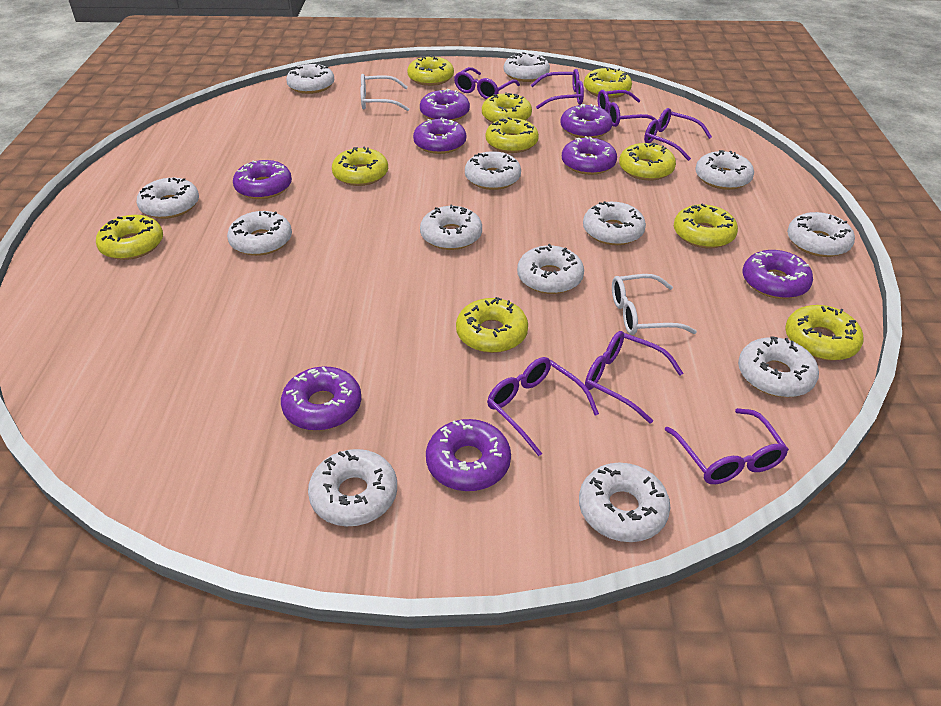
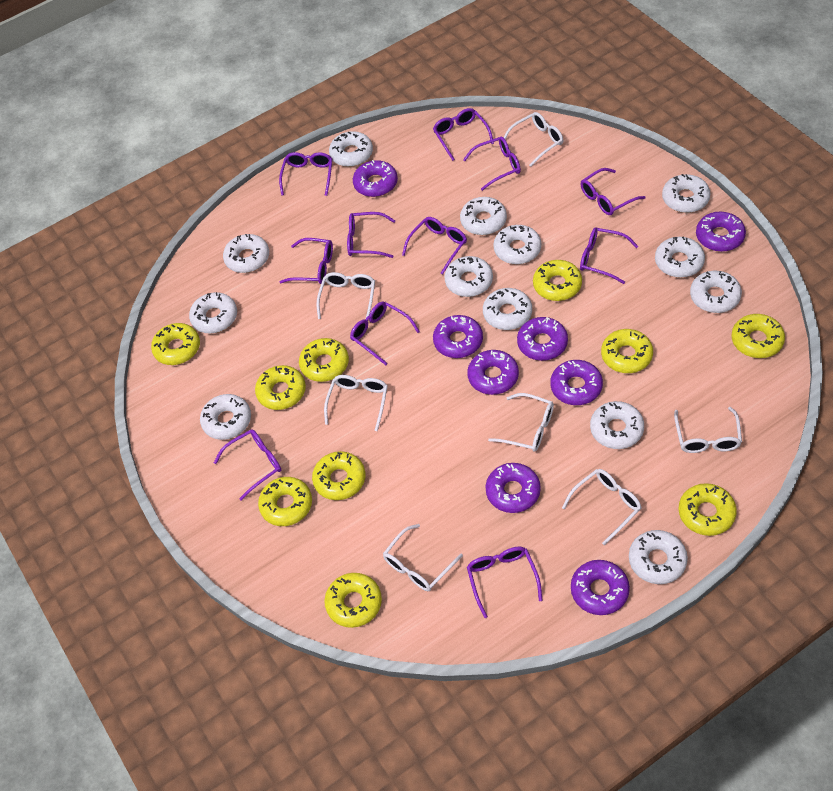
purple glasses: [454,67,520,99] [487,357,599,456] [531,69,584,109] [585,331,683,424] [597,90,657,127] [644,108,712,161] [664,408,789,484] = 7 -> [214,429,281,500] [279,152,333,196] [280,238,333,284] [347,212,395,258] [350,302,420,365] [402,217,467,275] [433,108,494,161] [463,137,521,191] [467,547,543,618] [580,227,638,284] [581,168,645,215] = 11
white glasses: [360,74,409,111] [612,274,697,335] = 2 -> [317,272,375,319] [324,375,388,431] [383,524,463,591] [488,393,554,452] [504,112,563,167] [562,469,642,545] [674,407,742,453] = 7

